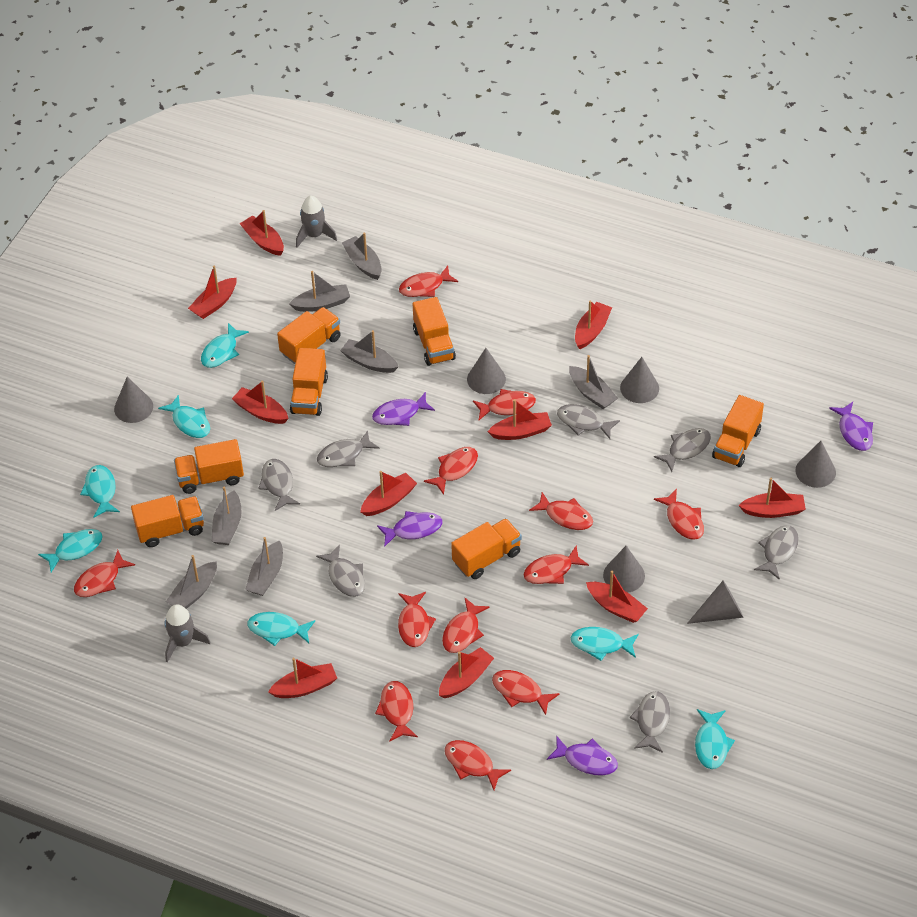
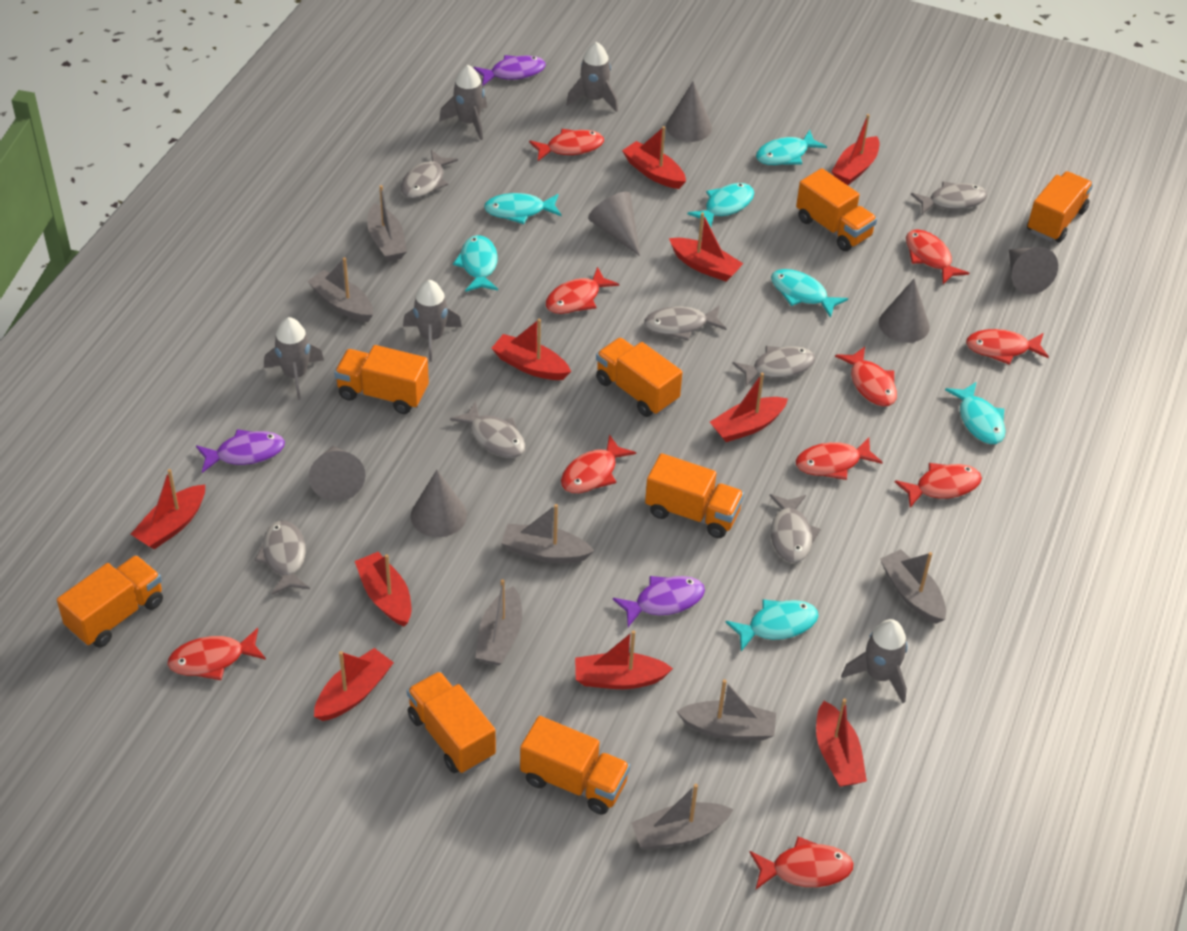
grey rocket: [164,604,211,663] [296,196,337,247] = 2 -> [264,317,324,400] [403,280,462,362] [439,65,487,140] [566,42,618,112] [841,619,908,703] = 5
orange truck: [131,495,204,547] [174,439,244,494] [277,307,341,364] [290,348,328,416] [413,297,456,366] [451,518,522,579] [712,395,764,467] = 7 -> [57,555,163,648] [334,345,429,414] [407,671,496,773] [520,716,630,815] [596,338,682,417] [645,453,744,538] [796,168,877,251] [1027,171,1093,243] = 8
purple fish: [372,392,435,426] [377,511,443,547] [547,736,618,776] [829,402,873,451] = 4 -> [196,429,285,473] [474,55,546,85] [613,576,705,627] = 3
red fish: [74,550,135,597] [375,681,418,742] [398,592,436,647] [399,266,458,297] [424,447,478,495] [442,598,490,653] [445,740,511,790] [473,389,536,420] [492,670,560,715] [523,546,589,584] [529,492,593,530] [654,489,704,540] = 12 -> [167,628,266,680] [529,129,604,161] [546,267,619,314] [561,434,636,493] [750,837,854,889] [796,437,883,480] [835,347,897,407] [895,463,982,508] [906,229,969,284] [966,329,1049,365] = 10

